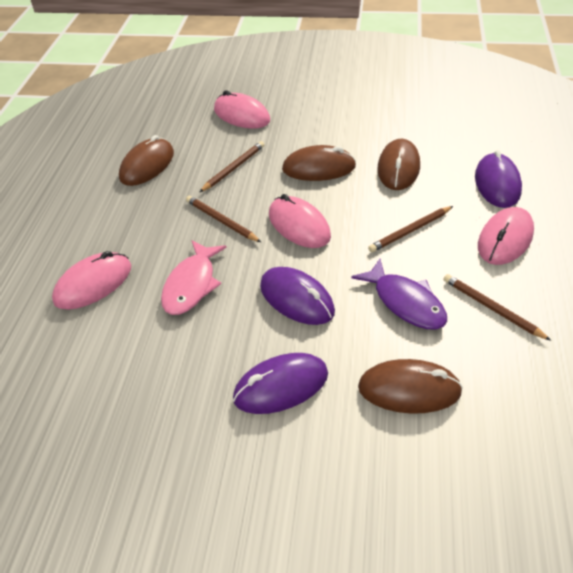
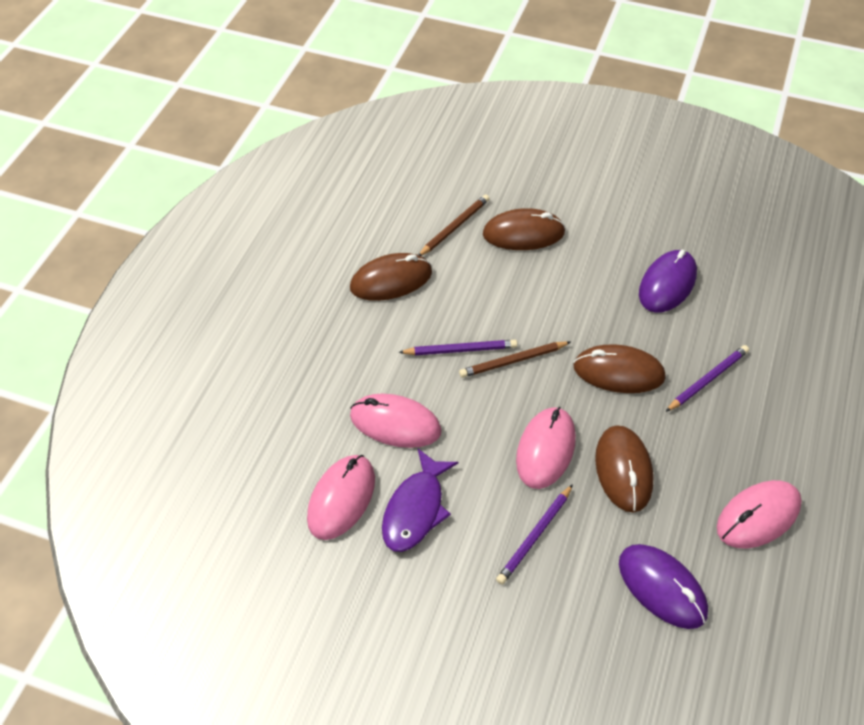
brown pencil: [186,196,261,242] [200,141,264,192] [368,206,453,252] [444,274,551,341] = 4 -> [419,195,490,256] [459,341,571,378] = 2
pink fish: [161,240,227,315] = 1 -> none = 0
purple mouse: [233,353,328,414] [260,267,335,325] [475,150,522,208] = 3 -> [619,544,708,629] [639,250,697,313] = 2
purple pencil: none = 0 -> [398,340,517,355] [496,484,573,585] [666,345,749,412] = 3

